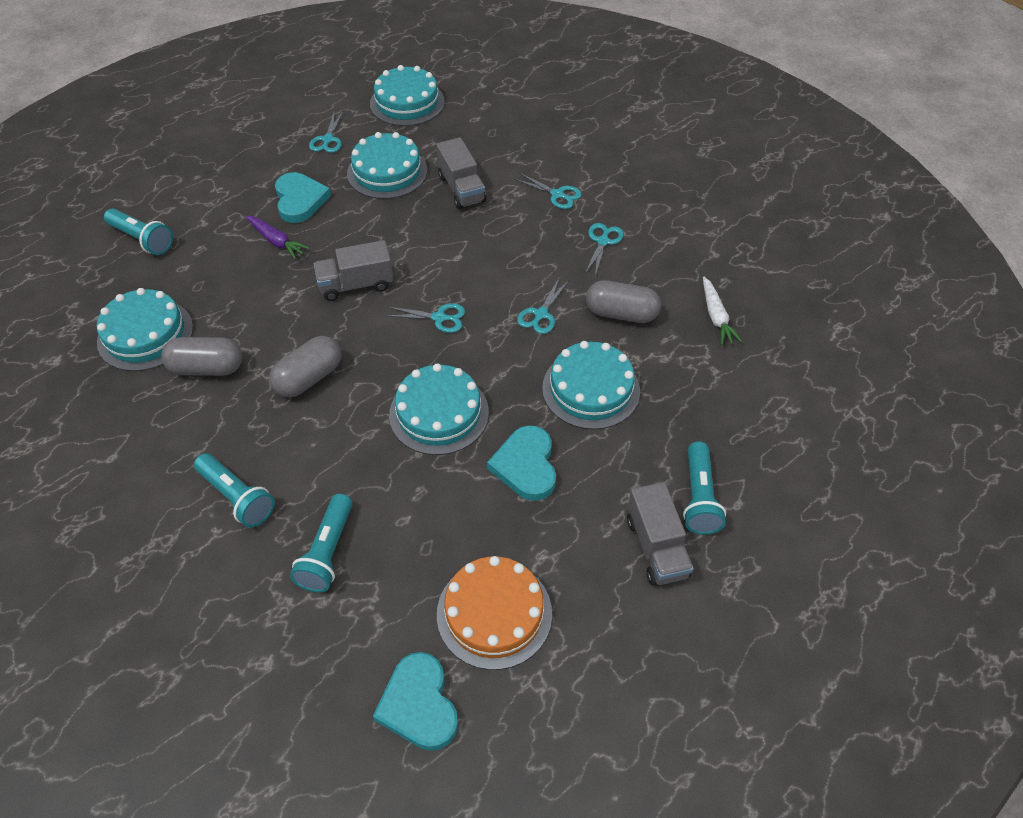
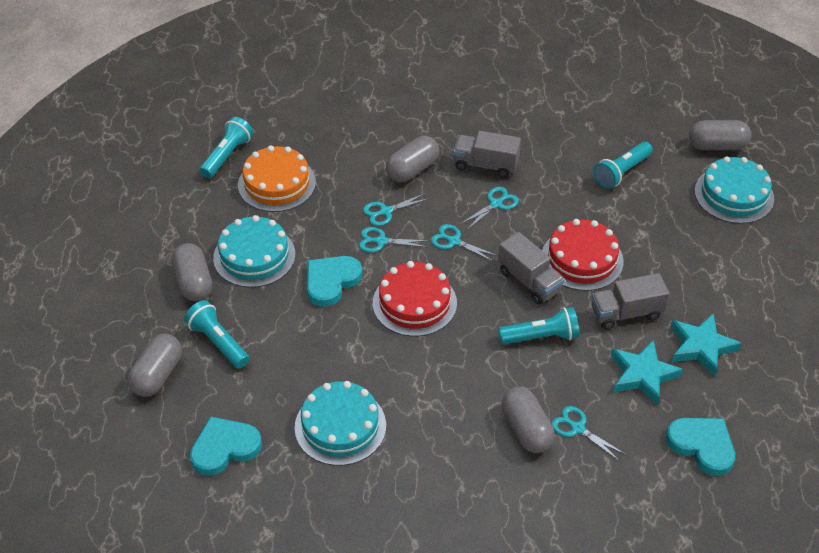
grey capsule: [161,337,242,376] [269,336,342,397] [586,280,661,323] = 3 -> [128,334,182,397] [172,243,212,301] [386,136,439,182] [501,387,554,453] [689,120,752,150] = 5
purple carrot: [245,215,310,259] = 1 -> none = 0
red cake: none = 0 -> [373,261,457,336] [542,219,624,291] = 2
turquoise cake: [97,288,193,371] [347,132,427,199] [370,65,445,126] [389,363,489,455] [542,341,640,430] = 5 -> [213,215,295,288] [295,381,386,466] [695,157,774,224] = 3
turquoise star: none = 0 -> [611,340,683,405] [670,313,742,376] = 2
white carrot: [703,277,742,346] = 1 -> none = 0

